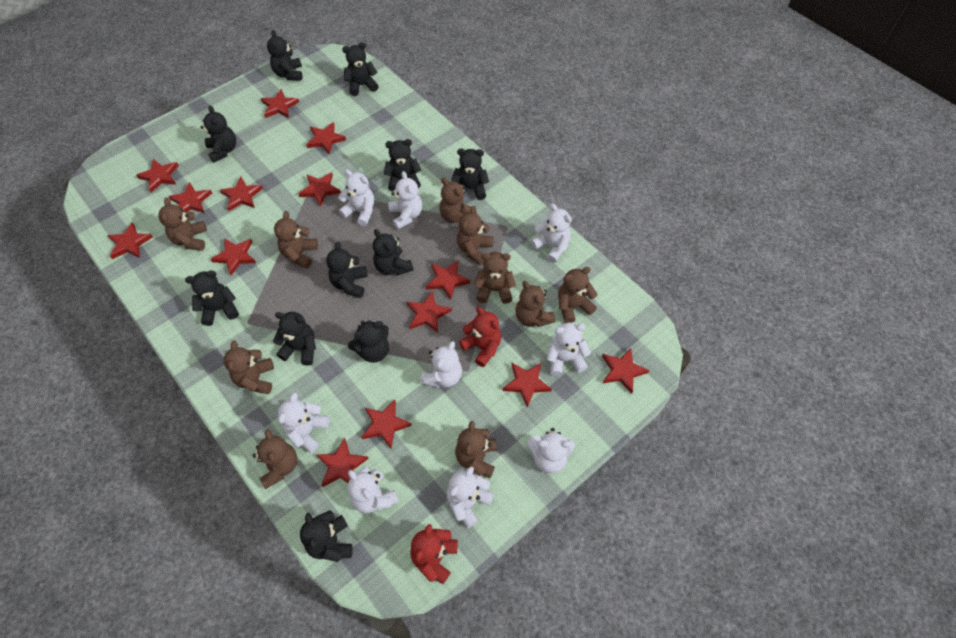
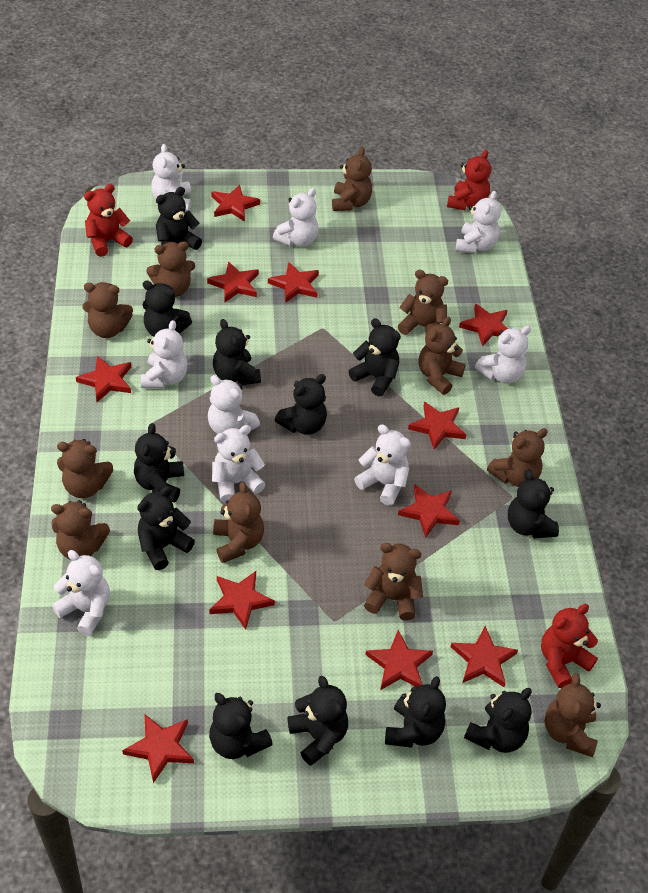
black teddy bear: [185,270,239,326] [200,105,236,163] [267,30,303,81] [273,312,316,366] [300,510,353,562] [326,242,368,298] [342,42,378,96] [348,320,389,363] [373,229,414,275] [384,139,421,191] [451,148,489,200] = 11 -> [134,423,184,503] [137,486,195,570] [143,280,192,336] [156,187,202,250] [209,693,273,759] [213,319,261,385] [275,374,327,435] [287,676,348,766] [349,318,401,396] [385,676,446,748] [464,688,532,753] [508,470,559,538] = 12
brown teddy bear: [158,198,207,251] [224,340,274,394] [252,429,297,489] [274,211,318,269] [439,178,477,223] [455,421,497,478] [457,206,494,265] [474,252,516,304] [515,281,555,327] [558,267,597,323] = 10 -> [51,500,110,560] [57,439,113,498] [82,282,133,338] [146,241,195,297] [213,482,264,563] [332,147,372,211] [364,543,423,620] [398,270,448,335] [419,317,466,395] [487,428,548,487] [545,673,601,757] = 11
red star: [107,222,153,259] [136,159,179,192] [168,182,212,213] [211,238,256,275] [220,177,263,211] [261,89,299,118] [298,172,341,206] [306,122,346,154] [317,437,369,487] [361,400,412,448] [407,292,452,333] [426,260,471,300] [502,363,552,407] [602,348,650,394] = 14 -> [76,356,131,402] [122,715,194,783] [207,261,259,302] [209,571,275,630] [211,185,260,222] [268,262,319,303] [365,630,433,690] [398,485,460,538] [408,401,467,450] [451,626,518,687] [459,303,508,347] = 11
red teddy bear: [410,524,458,584] [459,307,501,367] = 2 -> [84,184,133,257] [447,150,491,210] [541,604,598,688] = 3

